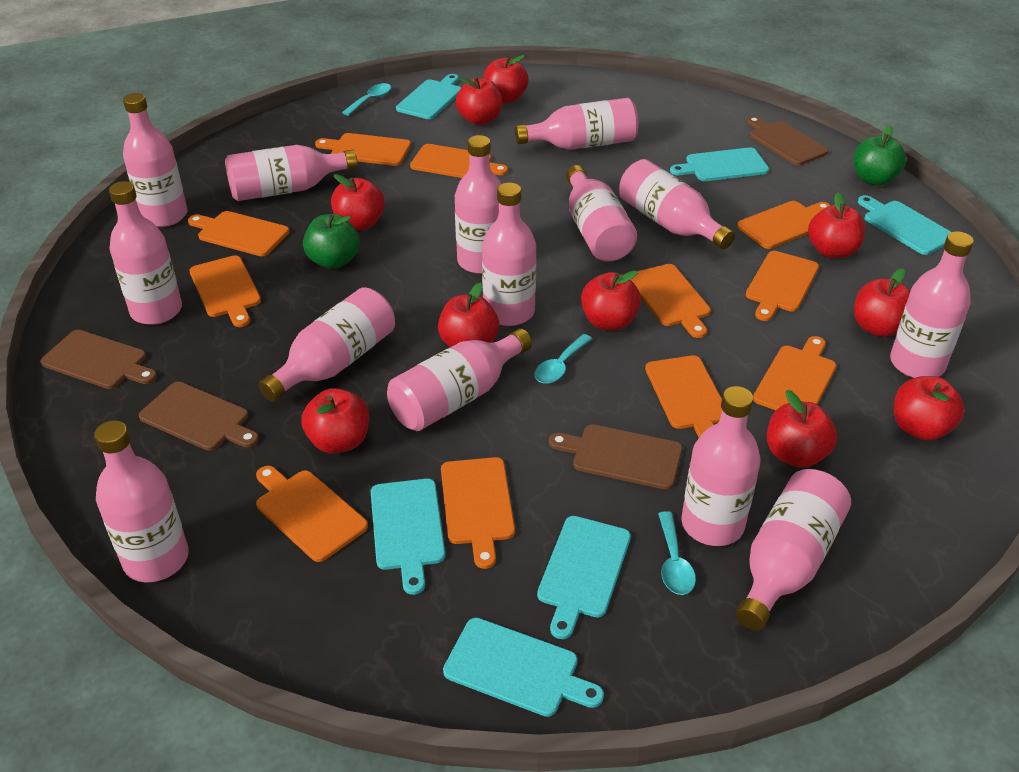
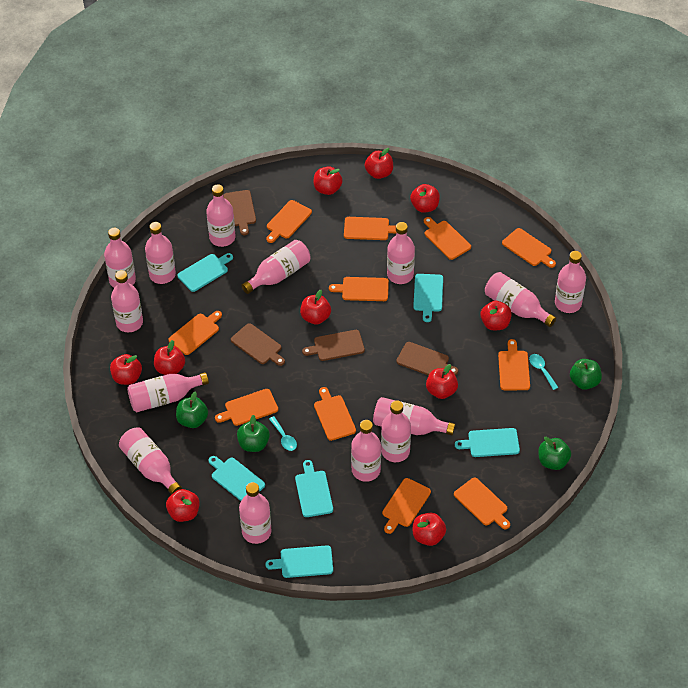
green apple: [303,214,360,269] [854,125,906,186] = 2 -> [176,392,208,428] [237,415,270,452] [538,437,571,470] [570,359,602,390] = 4
turquoise spoon: [342,83,391,116] [534,334,592,384] [658,511,696,595] = 3 -> [269,416,297,451] [529,354,559,390] = 2

